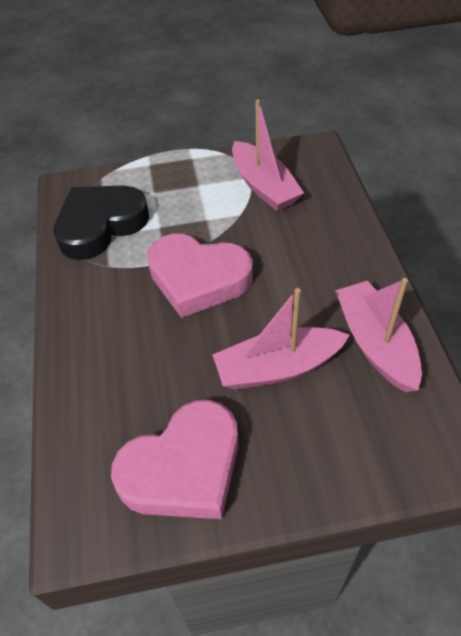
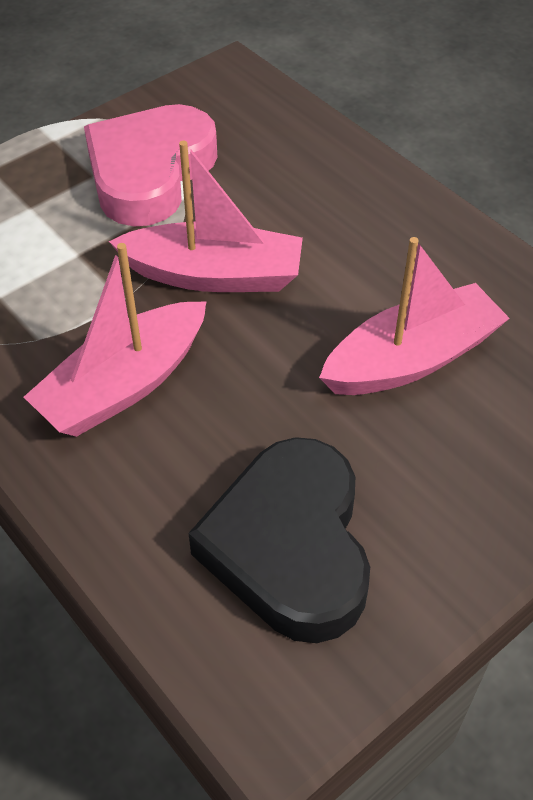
pink heart: [111,400,238,519] [147,234,253,318] = 2 -> [84,104,217,226] = 1

